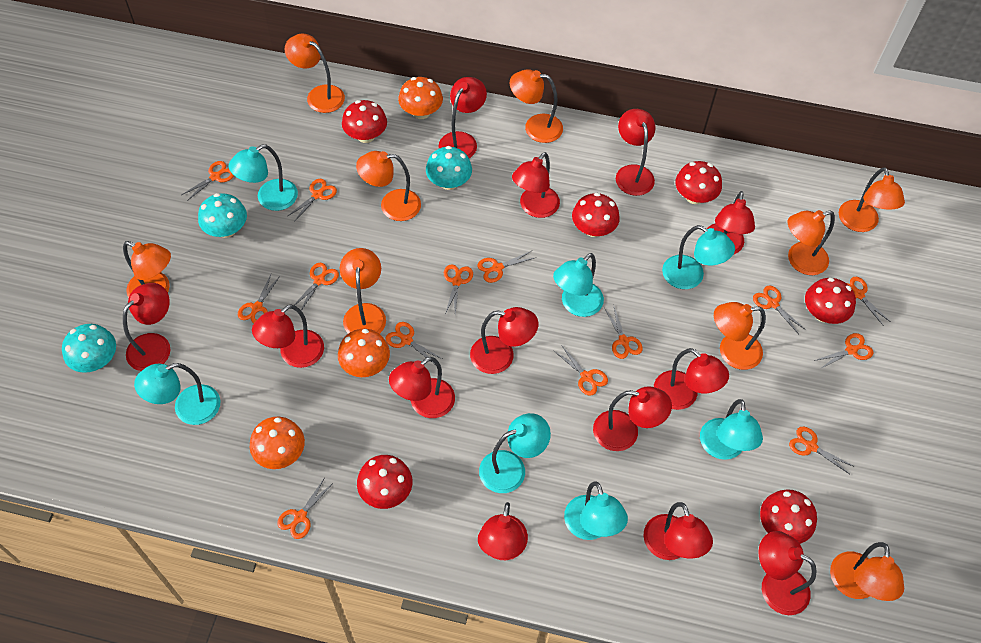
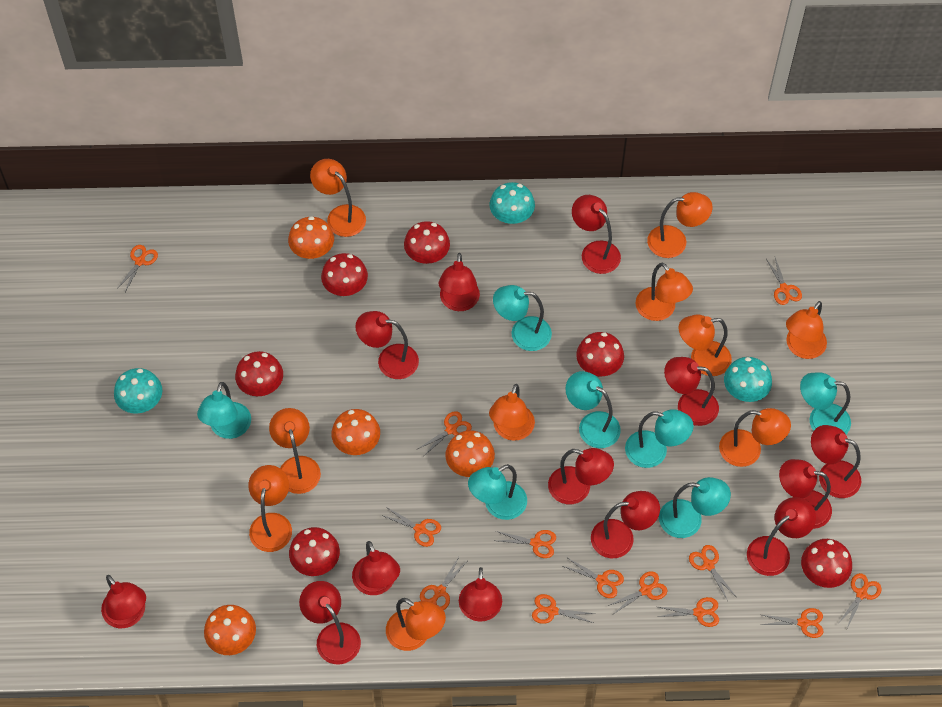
orange lamp: [123,241,171,298] [285,34,345,113] [340,248,386,334] [356,151,421,221] [510,69,563,143] [714,302,766,370] [788,210,835,275] [830,542,904,601] [839,167,905,232] = 9 -> [248,465,292,552] [269,408,321,494] [310,159,366,237] [386,598,446,651] [489,384,535,441] [636,262,693,321] [647,192,712,258] [678,315,732,376] [719,408,791,467] [786,301,827,359] = 10
orange mushroom: [250,417,305,469] [338,329,390,377] [398,77,443,119] = 3 -> [204,605,256,655] [288,216,334,259] [331,409,380,455] [445,430,495,477] = 4
orange scissors: [182,161,234,201] [238,275,280,324] [277,479,333,539] [288,179,337,222] [294,263,339,311] [386,322,443,364] [444,264,473,314] [477,251,536,283] [554,346,608,396] [604,307,643,359] [753,286,806,334] [789,427,853,474] [814,333,873,369] [846,277,891,326] = 14 -> [117,245,158,292] [381,508,441,547] [418,411,472,455] [420,557,466,610] [496,530,556,558] [532,594,596,624] [563,558,624,598] [608,571,667,614] [658,597,719,627] [689,545,735,601] [762,608,823,638] [766,258,802,305] [838,573,882,629] = 13

